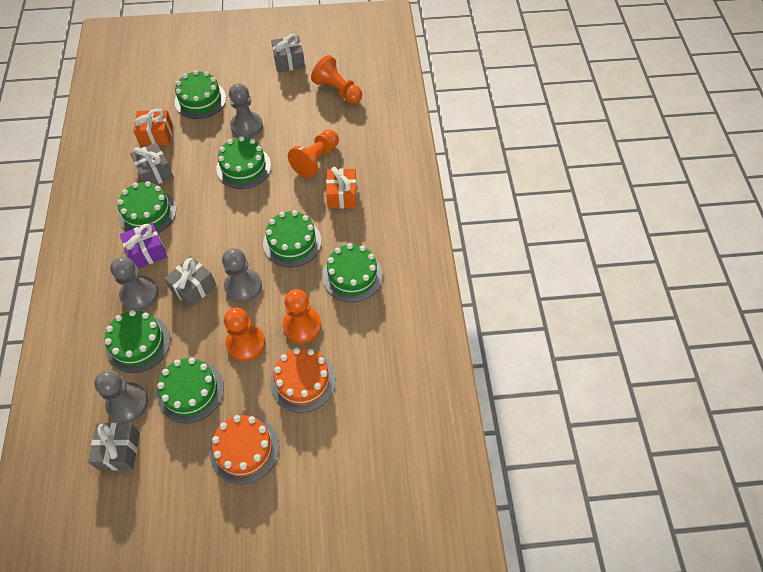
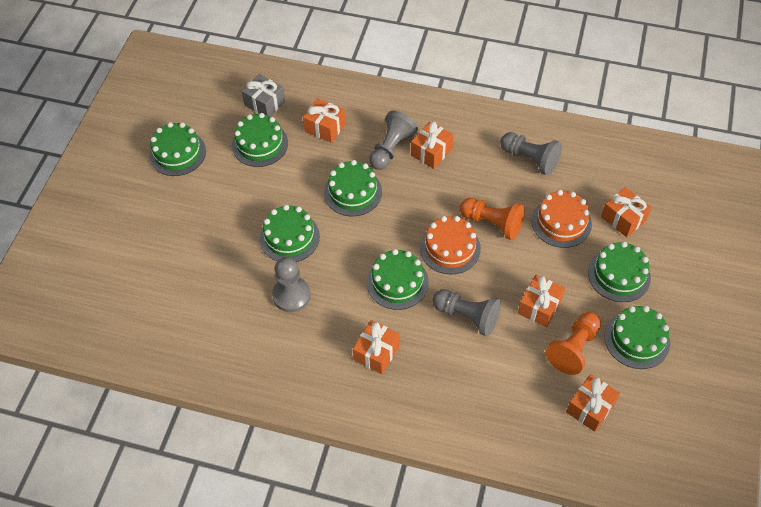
grey gift: [88,423,140,471] [130,143,174,185] [164,256,216,308] [271,34,305,72] = 4 -> [242,74,285,116] = 1
orange gift: [133,109,173,146] [326,167,357,208] = 2 -> [303,98,346,143] [353,320,400,374] [411,121,453,169] [518,275,565,327] [566,374,620,432] [601,187,652,237] = 6
orange pawn: [224,307,265,362] [283,289,321,343] [288,130,339,178] [311,55,362,104] = 4 -> [460,198,525,240] [546,312,601,375] = 2
purple gift: [120,222,167,268] = 1 -> none = 0

